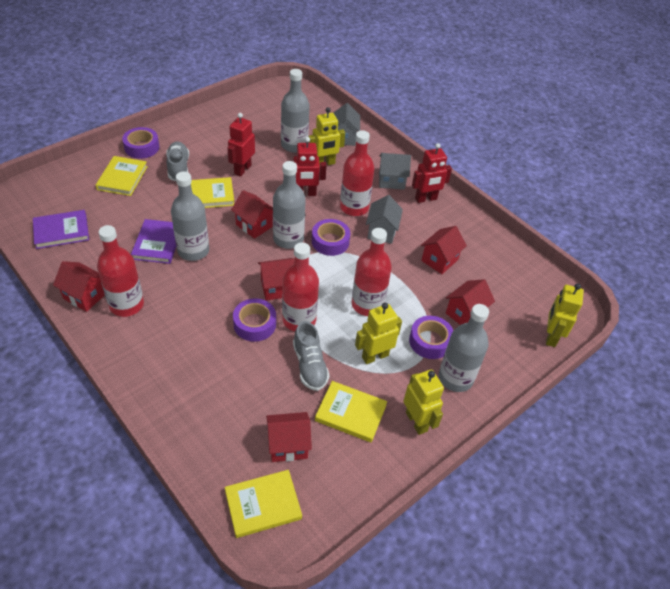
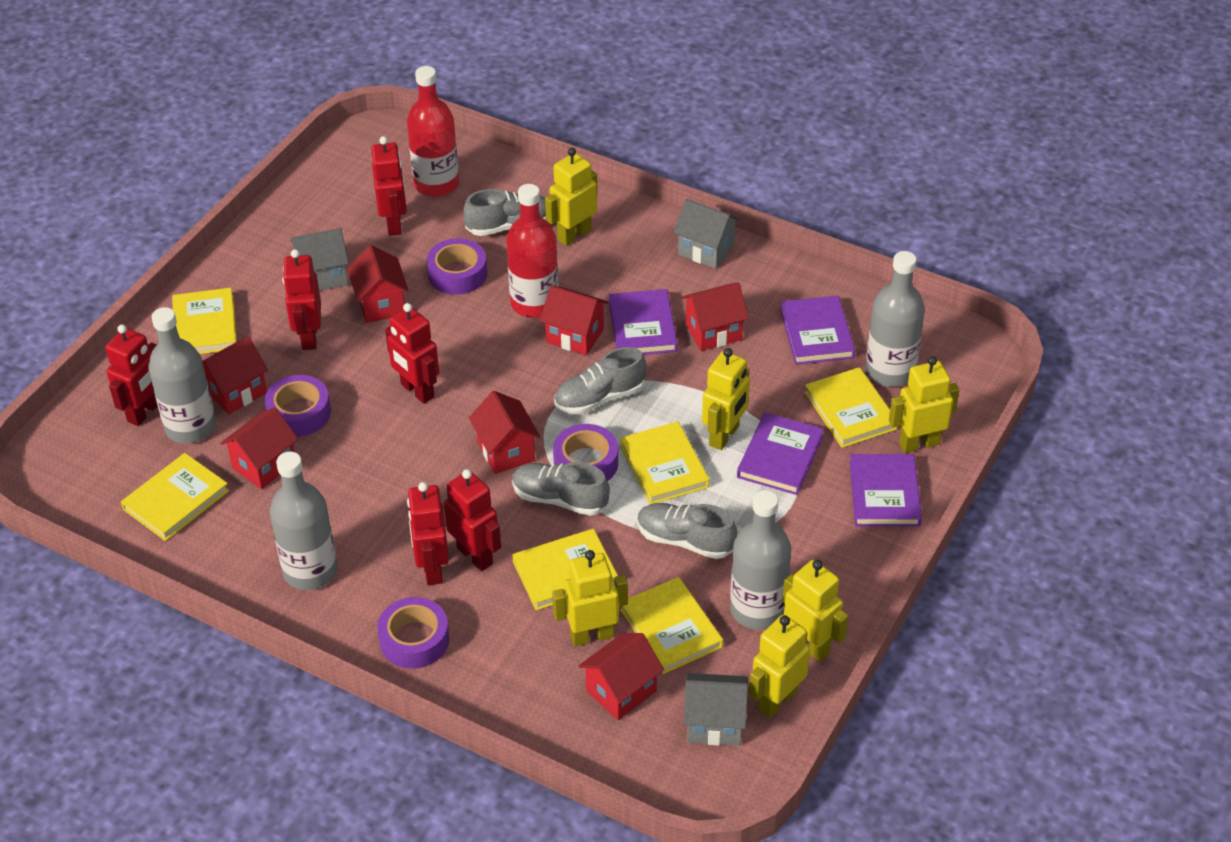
grey shoe: [166,141,189,181] [293,321,330,391] = 2 -> [463,189,546,236] [512,462,610,516] [554,347,646,414] [637,503,737,559] = 4
purple book: [33,210,89,249] [131,219,176,264] = 2 -> [609,289,678,355] [737,412,824,495] [780,295,855,365] [850,454,922,527] = 4
red bottle: [97,225,144,317] [282,242,319,331] [340,130,374,216] [352,228,392,316] = 4 -> [407,66,459,197] [506,184,559,318] = 2
red house: [53,261,105,312] [231,190,273,239] [258,258,295,301] [266,412,312,462] [421,226,467,274] [446,279,495,325] = 6 -> [202,337,268,414] [220,407,298,489] [347,245,409,323] [469,391,540,474] [540,285,608,355] [578,633,664,720] [681,282,749,351] = 7
red robot: [228,113,255,177] [293,137,327,196] [412,143,452,203] = 3 -> [105,325,158,426] [282,249,321,350] [371,136,407,236] [385,303,439,404] [407,482,449,585] [444,469,501,571] = 6
yellow book: [96,156,148,196] [191,177,234,208] [225,470,302,538] [315,381,387,443] = 4 -> [121,453,229,541] [172,288,237,354] [512,529,618,610] [620,421,710,504] [620,577,723,674] [805,367,898,448] = 6
yellow robot: [308,107,345,165] [355,303,402,364] [404,369,444,435] [546,283,584,347] = 4 -> [545,148,598,246] [552,550,628,646] [702,348,750,450] [749,615,810,718] [783,560,849,662] [889,356,959,453] = 6

